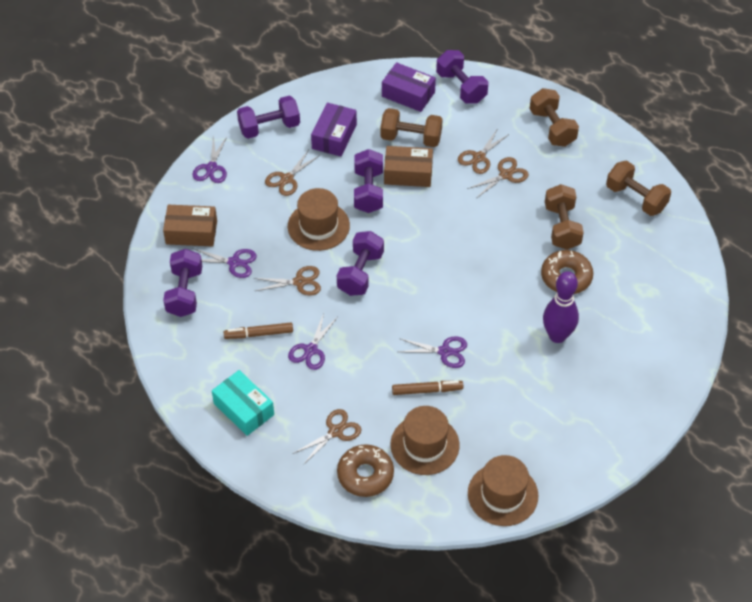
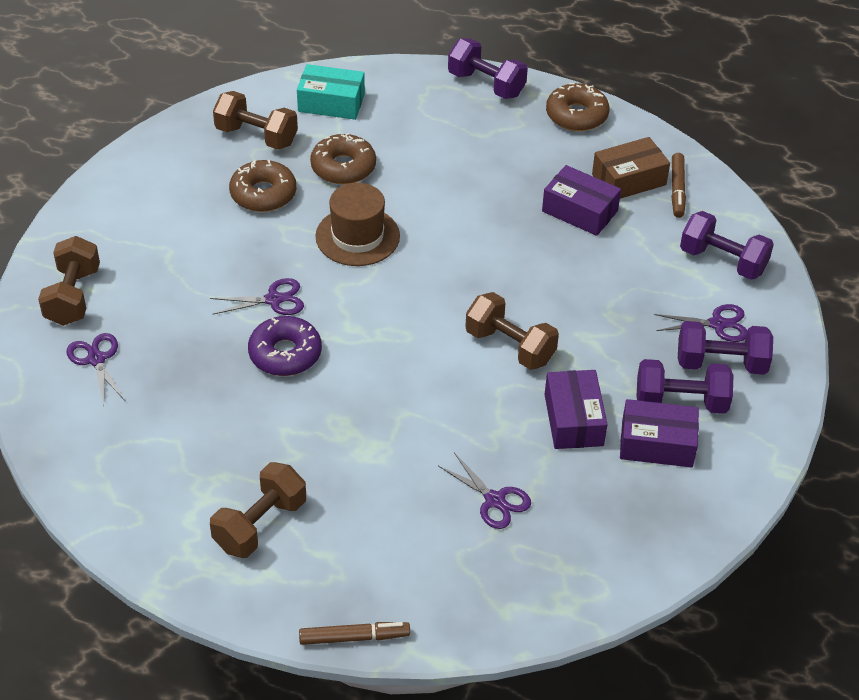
brown box: [163,205,217,246] [384,146,433,187] = 2 -> [592,137,670,199] = 1
brown donut: [337,444,394,497] [541,250,593,294] = 2 -> [229,160,296,212] [310,133,376,185] [546,83,610,131] = 3
brown hat: [288,188,350,251] [390,406,460,475] [468,455,538,526] = 3 -> [315,183,400,266] = 1
brown scissors: [254,266,321,296] [265,151,320,196] [293,409,362,465] [458,128,509,174] [467,157,529,198] = 5 -> none = 0
purple bowling pin: [543,271,579,343] = 1 -> none = 0
purple box: [311,103,357,156] [382,62,436,112] = 2 -> [542,165,621,236] [545,370,608,449] [620,399,699,468] = 3
purple donut: none = 0 -> [248,316,322,376] = 1
purple dumbbell: [163,249,202,317] [237,96,300,139] [337,231,384,296] [354,149,383,213] [436,50,488,103] = 5 -> [448,38,528,99] [637,359,734,414] [678,321,773,375] [680,211,774,280] = 4

